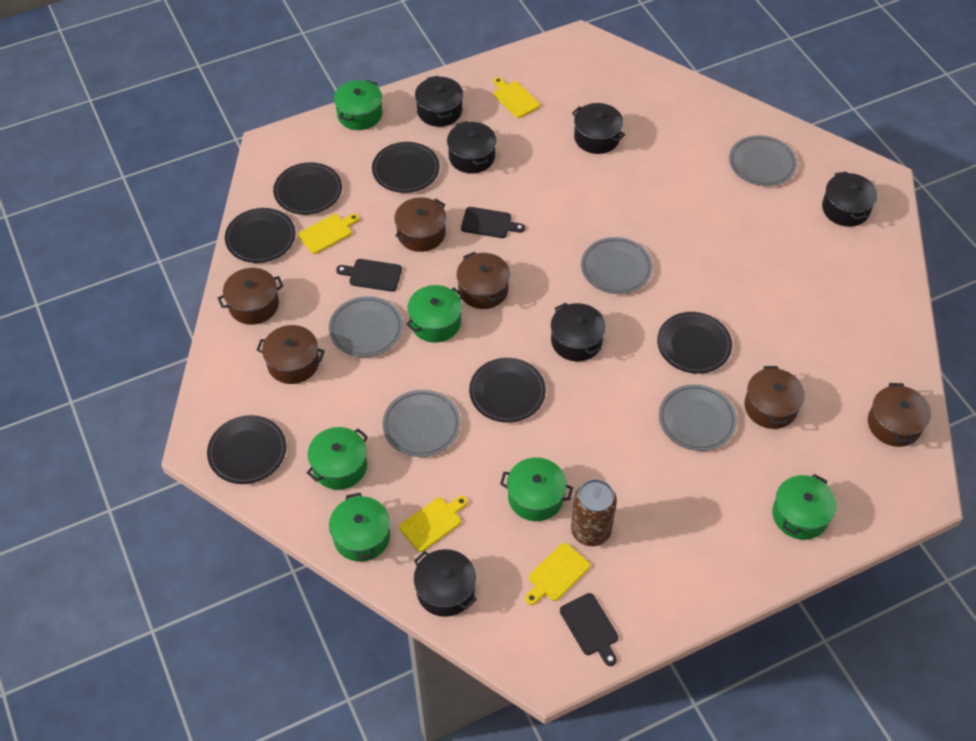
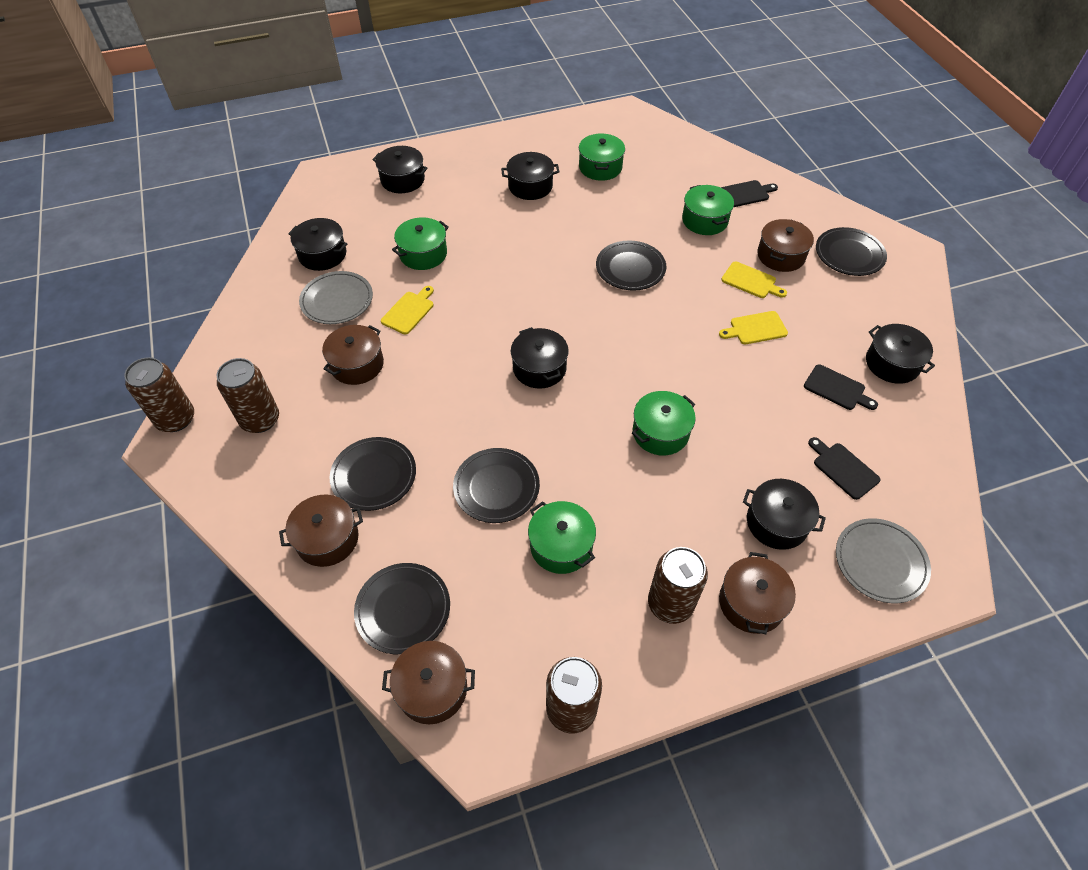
black plate: [207,415,286,484] [225,208,296,263] [273,162,342,215] [372,142,440,193] [469,358,546,423] [657,312,732,374] = 6 -> [330,437,416,511] [354,563,450,654] [453,448,540,523] [596,241,666,291] [816,227,887,276] = 5
brown can: [571,479,617,546] = 1 -> [124,357,194,432] [217,358,279,433] [546,657,602,734] [648,547,708,624] = 4
brown pot: [218,268,283,325] [257,325,325,384] [394,197,446,252] [457,252,510,309] [744,366,805,429] [868,383,931,447] = 6 -> [279,495,363,567] [322,325,384,385] [382,641,475,724] [719,552,796,634] [757,219,814,272] = 5
green pot: [307,427,368,490] [329,493,390,562] [334,80,382,130] [406,285,463,343] [500,457,573,521] [772,474,837,540] = 6 -> [392,217,449,270] [528,501,596,574] [579,133,625,181] [632,391,696,455] [682,185,734,235] = 5
grey plate: [329,296,403,357] [383,390,460,457] [581,237,653,294] [659,384,737,451] [729,135,797,186] = 5 -> [299,271,373,324] [836,518,931,603] = 2
yellow cutting board: [298,214,359,254] [399,496,468,552] [493,77,540,118] [525,543,590,605] = 4 -> [381,286,434,334] [719,311,788,344] [721,261,787,298] = 3

